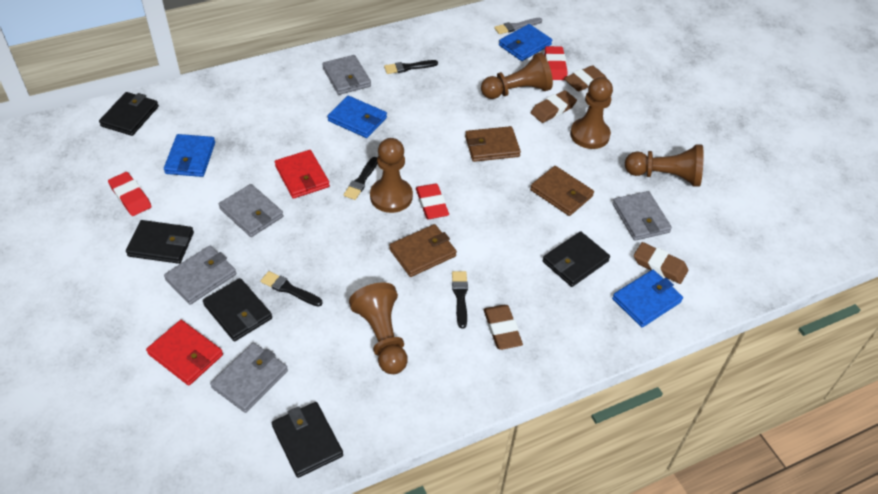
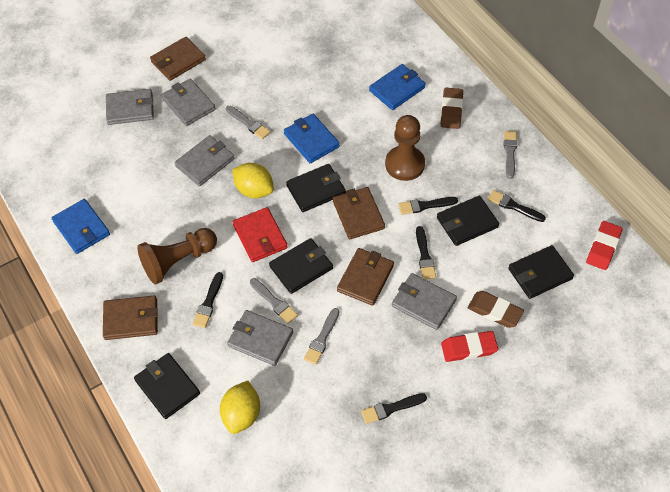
black brush: [261,271,323,307] [344,157,377,200] [384,60,438,74] [452,271,468,329] = 4 -> [193,272,223,328] [361,393,427,424] [398,197,458,215] [416,226,436,280] [488,190,546,222] = 5
blue wallet: [164,134,215,177] [327,96,387,138] [499,24,552,61] [612,270,683,327] = 4 -> [52,199,110,254] [284,114,340,163] [369,64,426,110] = 3
brown eraser: [484,305,523,350] [531,90,577,123] [564,65,607,91] [634,242,688,284] = 4 -> [440,88,463,129] [468,291,524,328] = 2
brown pawn: [349,283,408,374] [370,138,413,213] [481,53,553,99] [570,77,613,149] [625,144,704,187] = 5 -> [137,228,217,284] [385,115,425,181] = 2
brown wallet: [389,224,457,277] [465,126,521,162] [530,166,594,216] = 3 -> [103,295,158,340] [150,37,206,81] [333,187,385,239] [337,248,394,306] = 4
grey brush: [494,18,542,34] = 1 -> [226,106,271,139] [250,278,298,324] [304,308,339,365] [504,131,517,179] = 4
red eraser: [108,172,152,216] [416,183,449,219] [545,46,567,80] = 3 -> [441,331,498,362] [586,221,623,270] = 2
red wallet: [146,320,223,386] [275,150,330,199] = 2 -> [233,207,288,262] = 1
yellow lemon: none = 0 -> [220,381,260,434] [232,163,274,198] = 2

